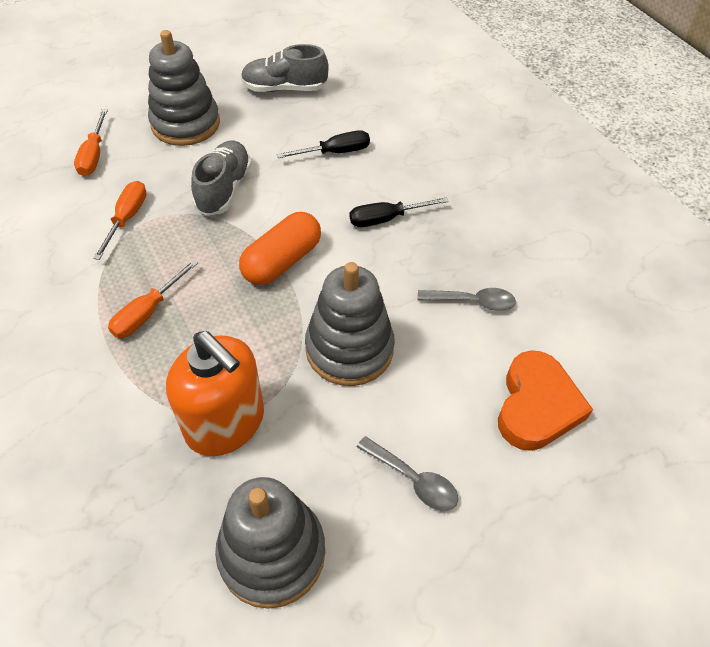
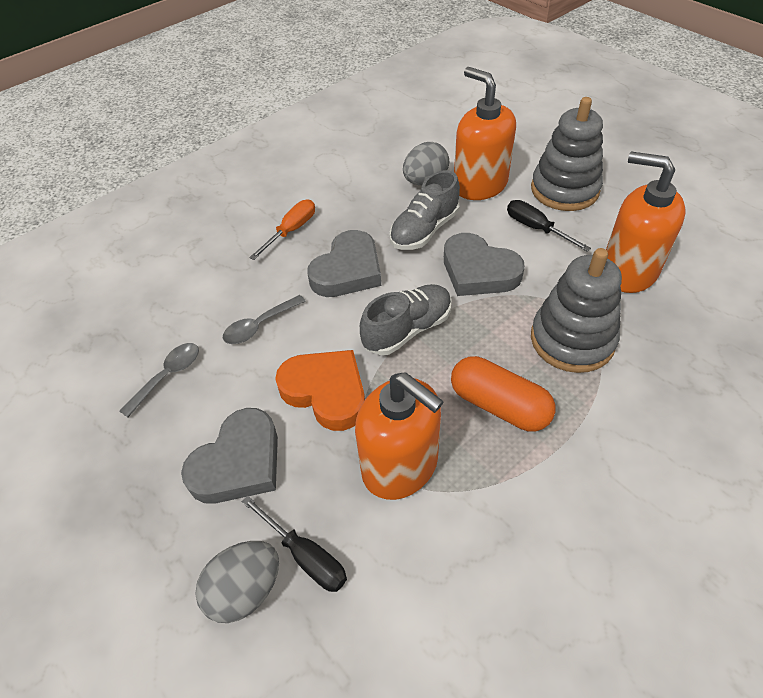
grey egg: none = 0 -> [195,541,279,623] [403,142,449,185] = 2
grey heart: none = 0 -> [181,408,278,504] [307,230,381,297] [444,233,525,296] = 3
grey stacking toy: [148,30,220,146] [215,477,325,609] [305,262,395,386] = 3 -> [531,97,603,211] [531,248,622,373] = 2
orange screwdriver: [74,109,108,176] [93,181,147,260] [108,260,198,338] = 3 -> [249,199,315,260] = 1
orange soap dispenser: [166,331,264,456] = 1 -> [355,372,444,500] [454,67,516,200] [606,152,686,293] = 3

